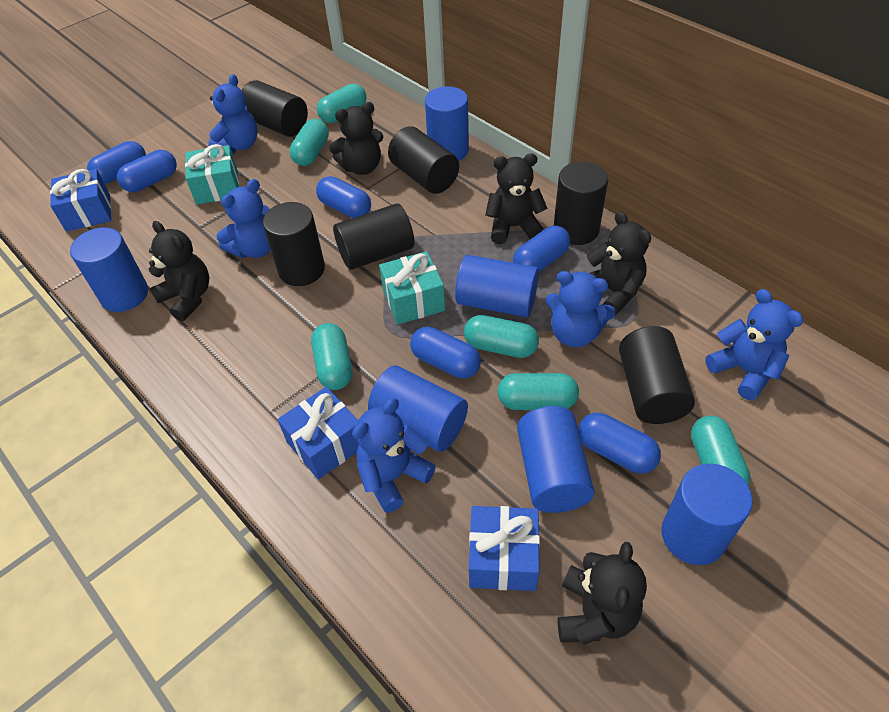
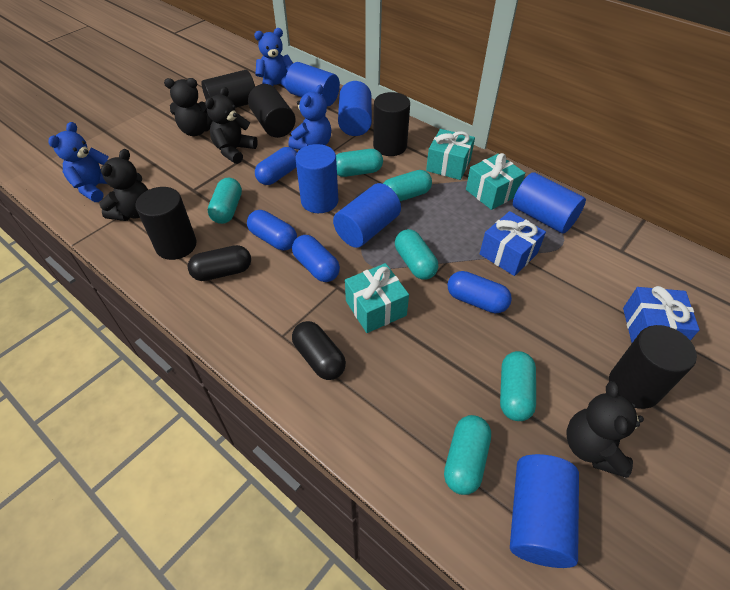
black capsule: none = 0 -> [188,245,251,281] [292,321,346,380] = 2
black cylinder: [242,80,308,137] [263,202,325,286] [333,204,414,270] [388,126,459,194] [554,162,608,245] [619,326,695,424] = 6 -> [135,187,197,260] [202,70,255,108] [248,84,296,138] [373,92,410,156] [609,325,697,409] = 5
black teddy bear: [149,221,209,321] [329,102,383,175] [485,154,548,244] [558,542,647,645] [587,211,651,316] = 5 -> [99,149,148,221] [164,78,213,136] [205,87,258,164] [567,381,644,478] = 4
blue capsule: [87,141,146,184] [117,150,177,192] [316,176,371,218] [410,327,481,379] [513,226,570,272] [578,413,661,474] = 6 -> [247,210,297,250] [255,147,297,185] [292,235,340,282] [447,271,512,313] = 4
blue gift: [50,169,111,232] [277,387,359,480] [469,506,540,591] = 3 -> [480,211,546,276] [623,286,700,343] = 2
blue teddy bear: [209,74,258,154] [217,179,271,258] [352,398,436,513] [545,271,616,347] [705,289,803,400] = 5 -> [48,122,109,202] [254,28,293,88] [289,85,331,150] = 3
turquoise gift: [185,144,239,205] [379,251,445,324] = 2 -> [345,263,409,333] [426,129,475,180] [466,153,525,210] = 3

